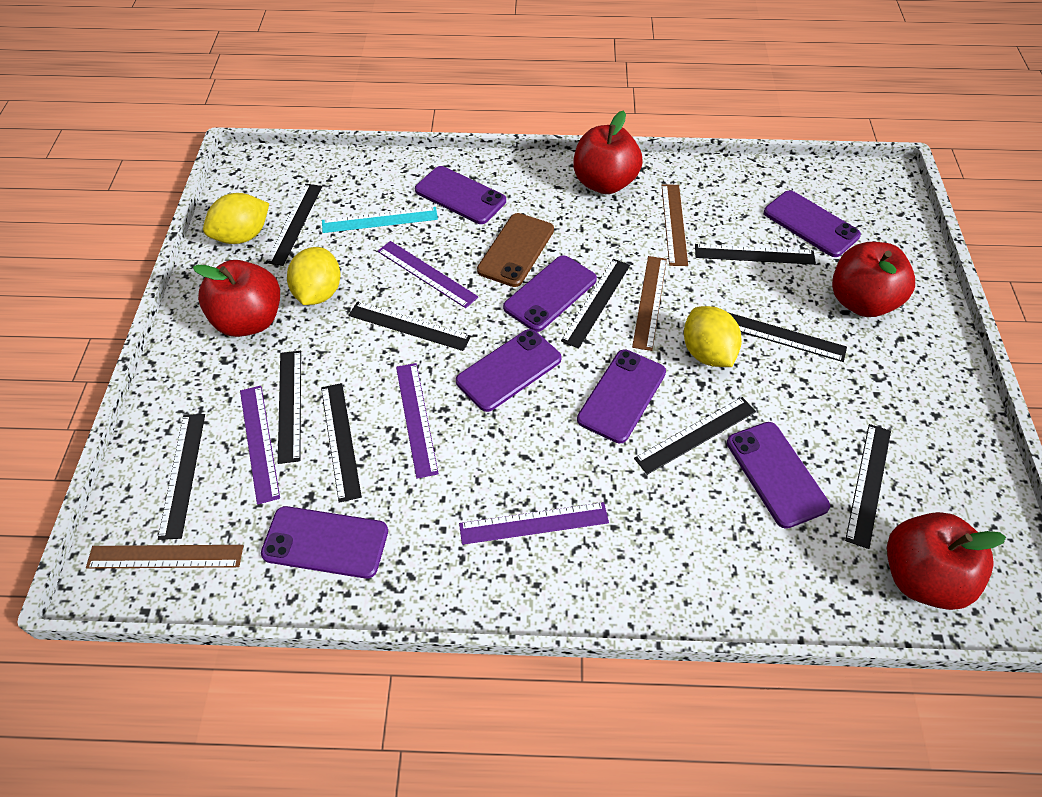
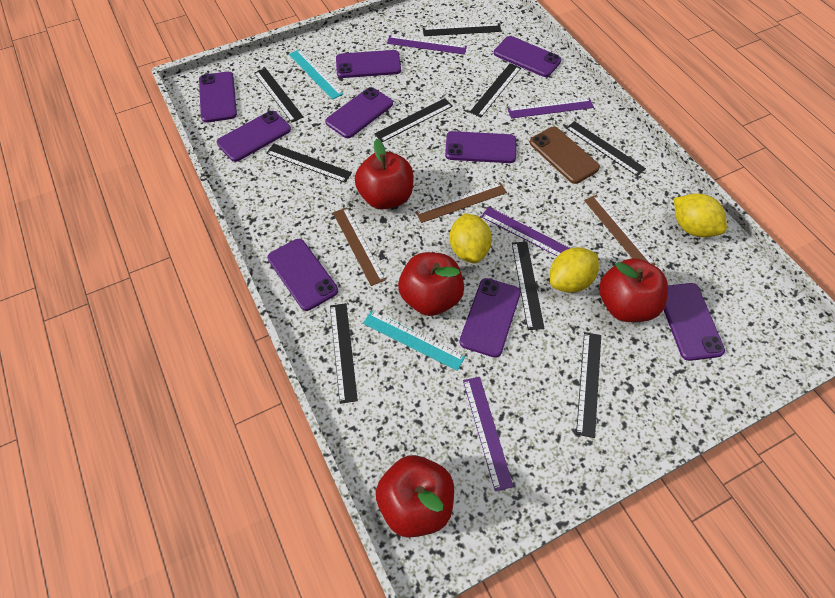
black ruler: [158,414,205,540] [266,184,322,266] [278,351,301,464] [321,383,362,503] [348,301,471,351] [561,259,630,349] [634,397,756,475] [695,244,816,265] [728,312,847,362] [845,424,891,549] = 10 -> [254,68,304,123] [266,144,352,183] [330,303,358,404] [374,98,453,142] [423,23,501,36] [470,63,521,117] [512,242,545,330] [566,121,646,176] [576,332,601,438] = 9
purple phone: [261,506,388,579] [415,166,506,224] [456,329,562,412] [503,255,597,332] [577,349,666,443] [727,422,830,529] [764,190,861,257] = 7 -> [199,72,237,123] [217,111,291,162] [267,239,338,311] [325,87,393,138] [336,50,401,78] [445,131,516,163] [459,278,521,358] [494,36,562,77] [664,283,725,361] = 9
turquoise ruler: [322,207,438,233] = 1 -> [289,49,343,100] [363,310,465,371] = 2

